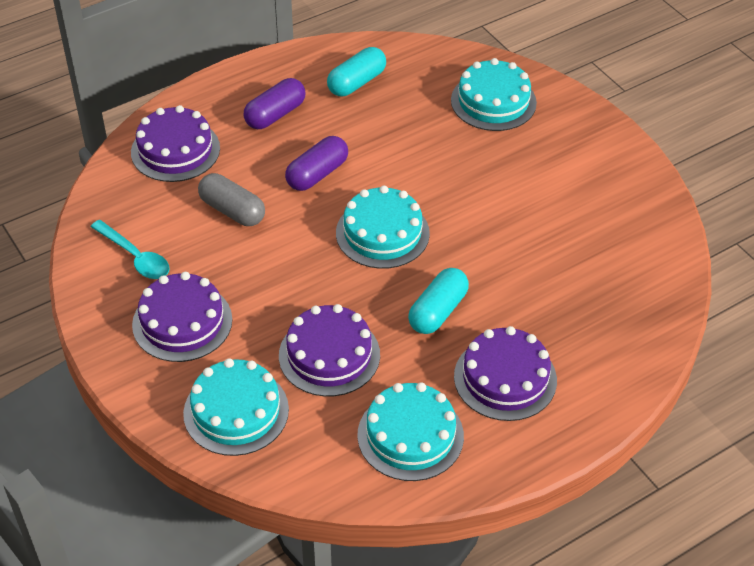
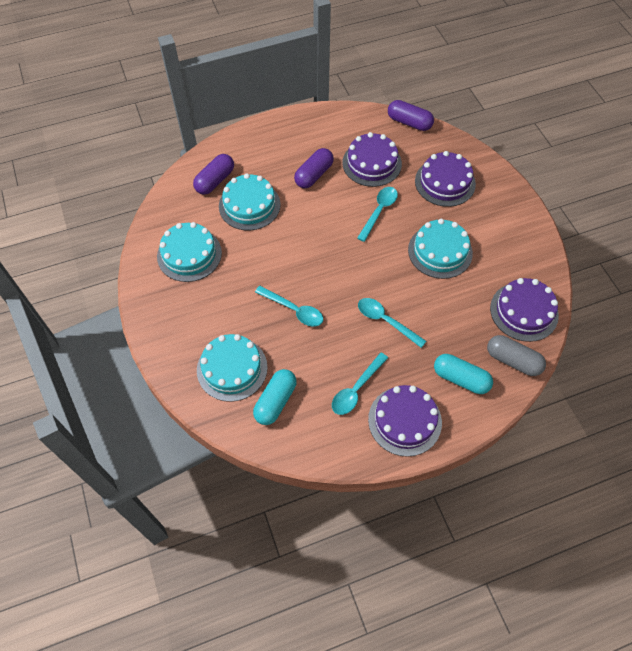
purple capsule: [244,78,305,129] [285,136,348,191] = 2 -> [193,154,234,195] [294,148,334,188] [388,100,434,131] = 3
turquoise spoon: [91,220,170,279] = 1 -> [255,286,323,327] [332,352,388,415] [357,187,398,242] [358,298,426,348] = 4

